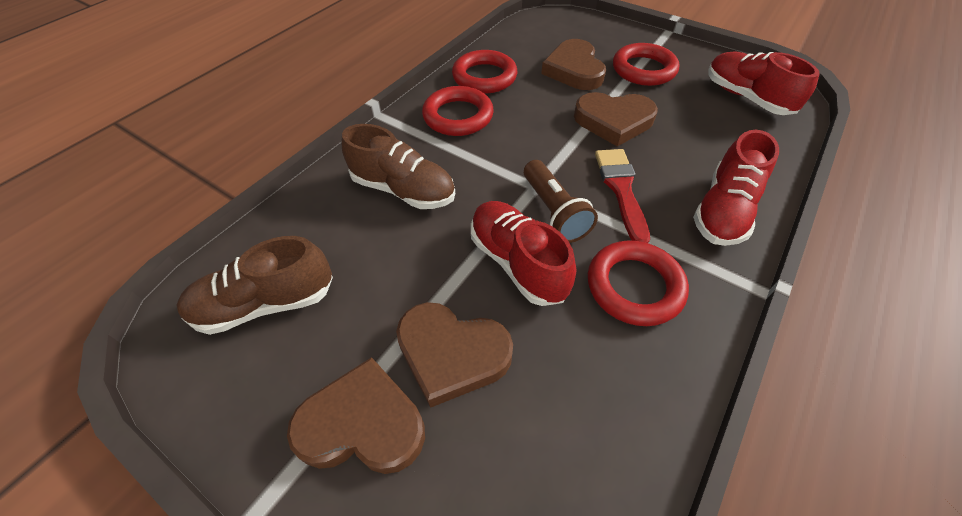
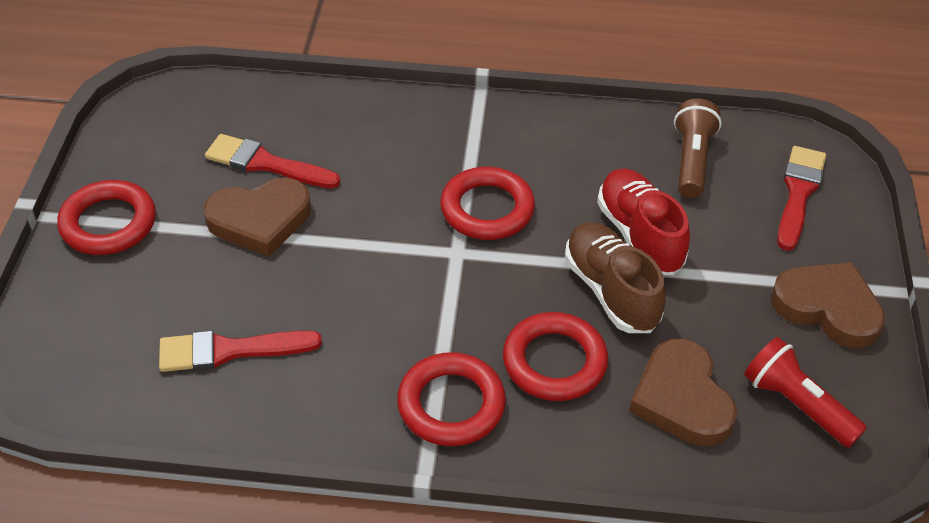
brown heart: [287,357,425,474] [396,302,513,408] [541,39,606,90] [574,92,658,146] = 4 -> [204,178,311,256] [629,339,737,447] [770,262,885,348] = 3
brown shoe: [176,236,333,335] [342,124,455,209] = 2 -> [565,222,666,333] = 1
red brush: [595,149,650,243] = 1 -> [159,330,322,372] [205,134,340,189] [777,146,826,251] = 3
red flashlight: none = 0 -> [744,337,867,448] = 1
red shoe: [471,201,576,306] [693,130,779,246] [708,52,820,115] = 3 -> [597,169,690,275] = 1

